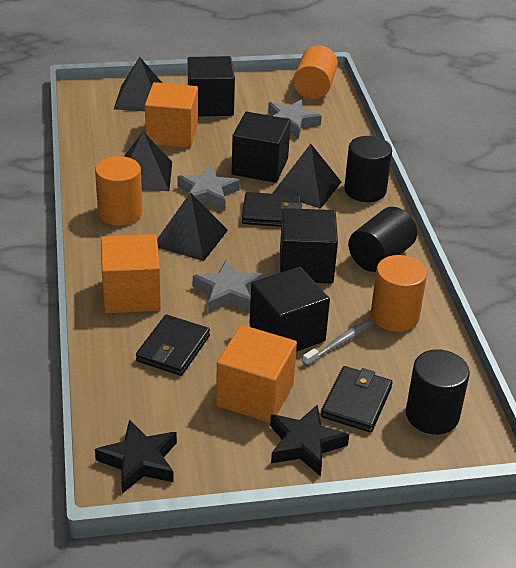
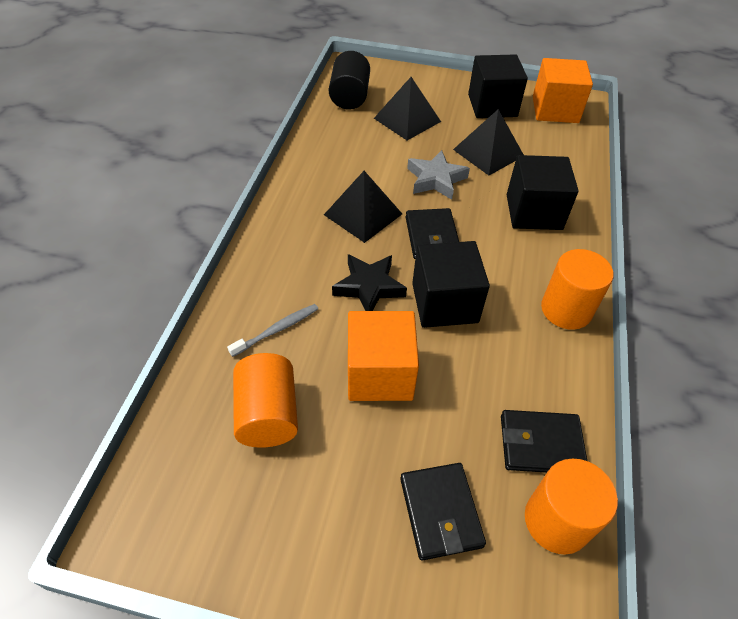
black cube: [188,56,235,116] [232,112,291,183] [249,266,330,352] [280,208,338,284] = 4 -> [412,241,490,328] [468,54,528,118] [507,155,579,230] = 3
black cylinder: [344,136,392,202] [348,207,417,272] [406,349,470,434] = 3 -> [329,51,370,110] = 1
black pyramid: [114,57,162,111] [124,131,172,191] [157,192,228,261] [272,144,341,209] = 4 -> [324,171,402,243] [374,77,441,140] [453,109,524,175] = 3
black star: [95,419,177,494] [270,404,349,477] = 2 -> [332,254,407,311] = 1
grey star: [177,166,240,210] [193,260,263,313] [268,99,322,139] = 3 -> [407,150,470,200] = 1
orange cube: [101,234,161,313] [145,82,198,148] [216,325,297,423] = 3 -> [348,311,419,401] [533,58,593,123] = 2

